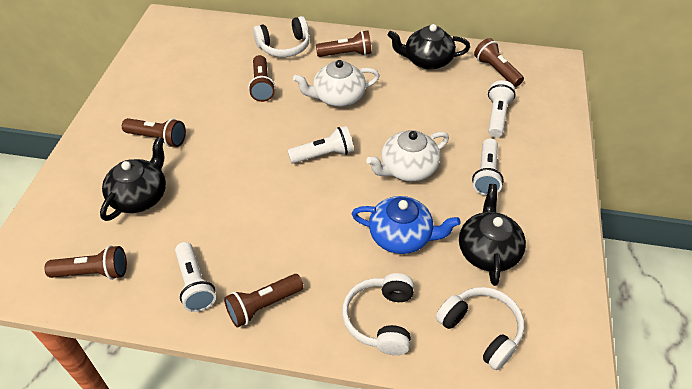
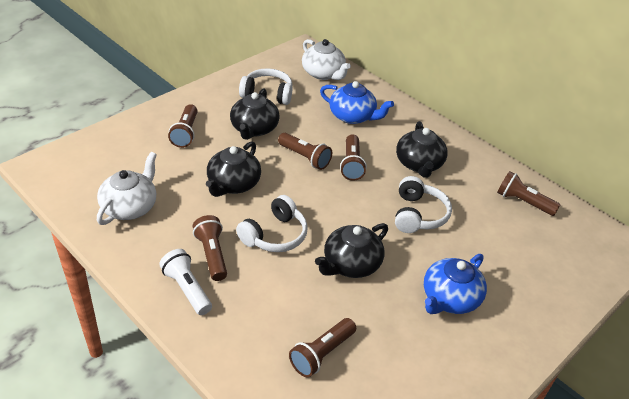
black teapot: [100,136,166,221] [388,24,470,70] [459,184,526,286] = 3 -> [206,141,261,197] [230,88,280,140] [315,223,388,278] [396,121,448,178] = 4
blue teapot: [352,196,461,254] = 1 -> [320,81,394,124] [424,254,487,314] = 2
white flashlight: [175,242,216,312] [287,126,354,164] [472,138,504,196] [488,80,516,138] = 4 -> [159,249,212,315] = 1

